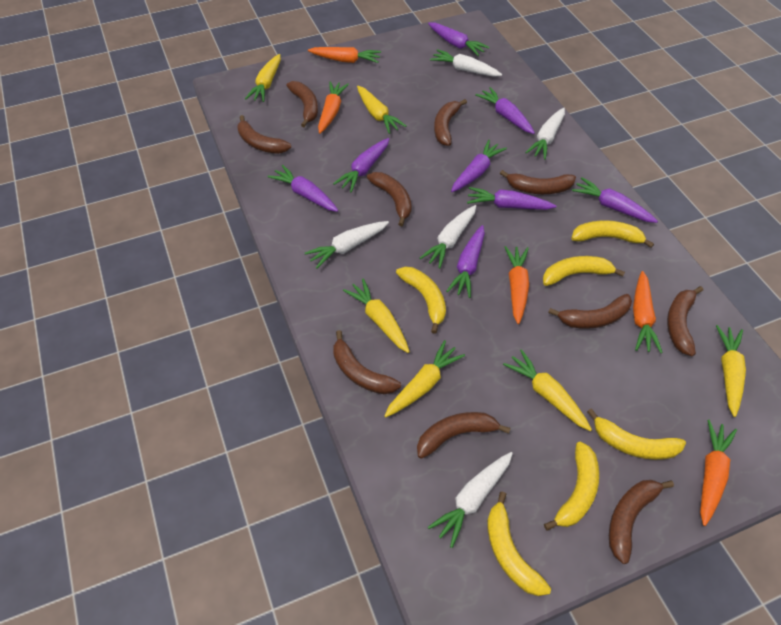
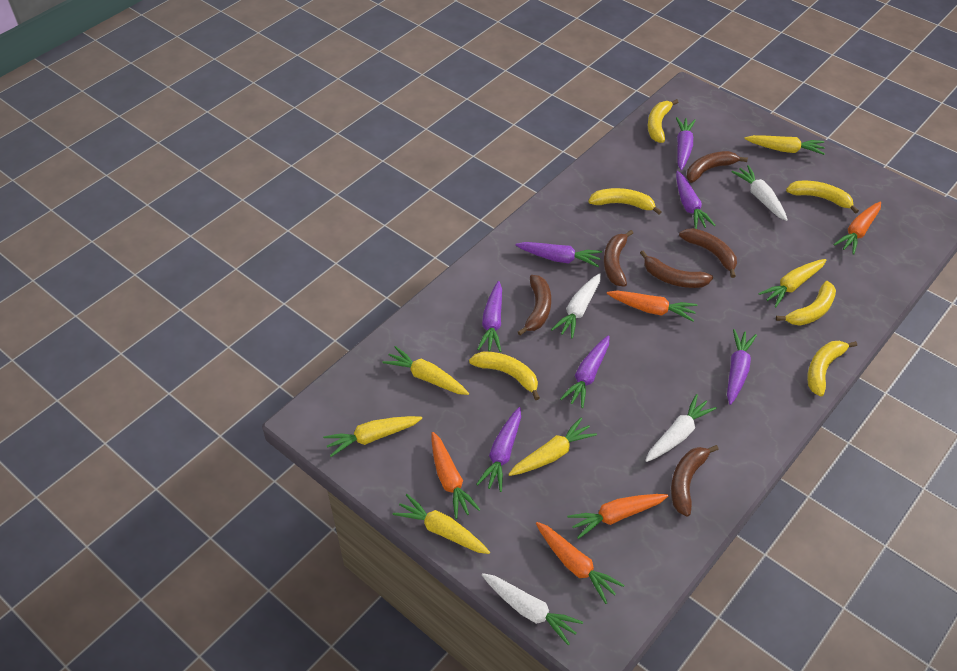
brown banana: [238,115,291,154] [287,81,318,127] [333,330,401,394] [367,172,412,226] [417,412,510,459] [434,99,467,146] [500,170,576,194] [548,294,632,329] [609,480,674,564] [667,286,703,356] = 10 -> [518,275,551,335] [604,230,633,287] [640,250,713,288] [671,445,719,517] [679,228,737,278] [687,151,748,183] = 6
purple carrot: [268,165,339,212] [333,138,389,193] [428,22,489,56] [446,225,485,298] [451,140,507,192] [467,187,556,210] [475,87,535,134] [572,177,658,223] = 8 -> [476,407,521,492] [477,281,502,352] [515,242,602,268] [560,336,610,408] [676,117,696,170] [676,171,716,229] [727,329,757,405] = 7
white carrot: [305,221,389,269] [419,205,476,268] [428,452,513,548] [430,49,502,77] [525,108,565,160] = 5 -> [482,573,583,646] [551,273,601,339] [645,394,717,462] [731,165,788,221] = 4

